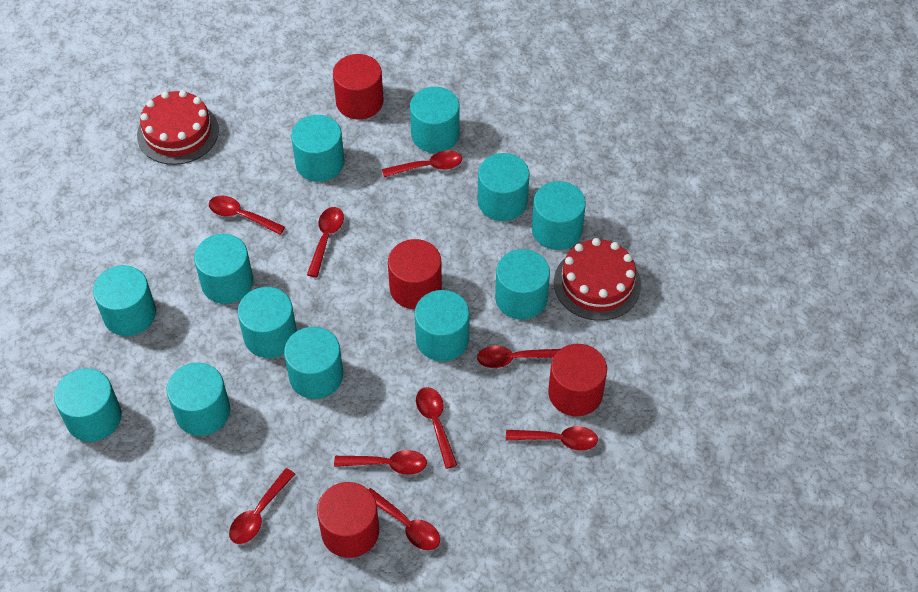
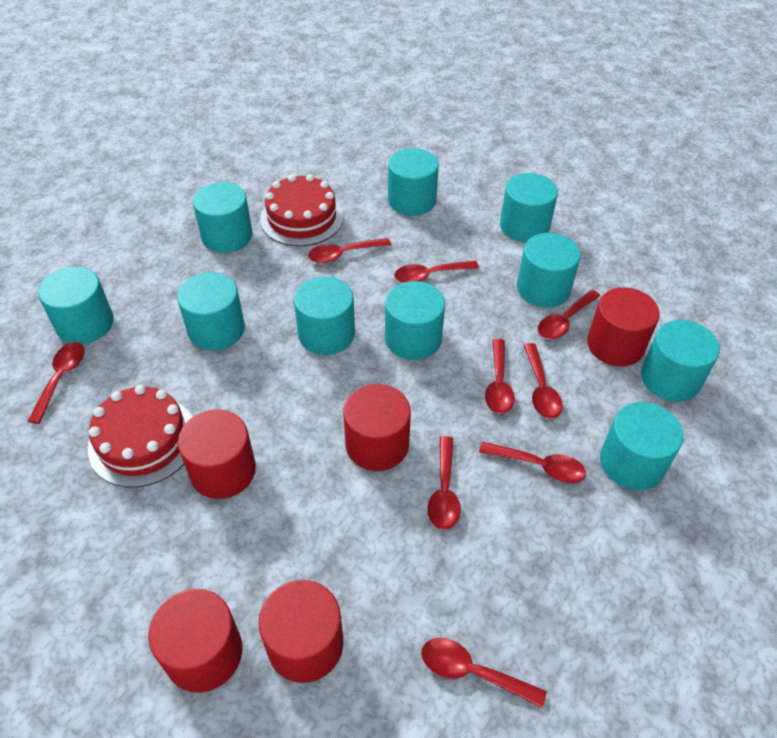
red cylinder: [317,482,379,558] [333,54,384,119] [388,239,442,309] [548,344,607,416] = 4 -> [149,589,242,693] [178,409,256,499] [259,580,343,683] [343,384,411,471] [587,287,660,366] = 5
turquoise cylinder: [54,368,122,442] [93,265,156,336] [167,363,230,436] [194,234,253,304] [237,287,297,358] [284,327,343,399] [291,115,345,182] [410,87,459,153] [414,290,470,361] [478,153,530,221] [495,249,550,320] [532,181,586,250] = 12 -> [38,266,114,344] [177,272,245,351] [193,182,253,253] [294,276,355,355] [385,281,445,360] [388,148,439,216] [500,173,558,243] [517,233,581,308] [600,402,683,491] [641,320,720,402] = 10

